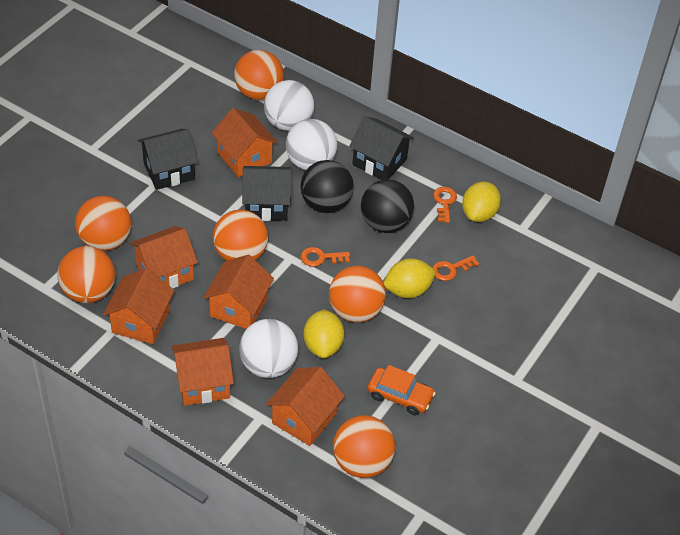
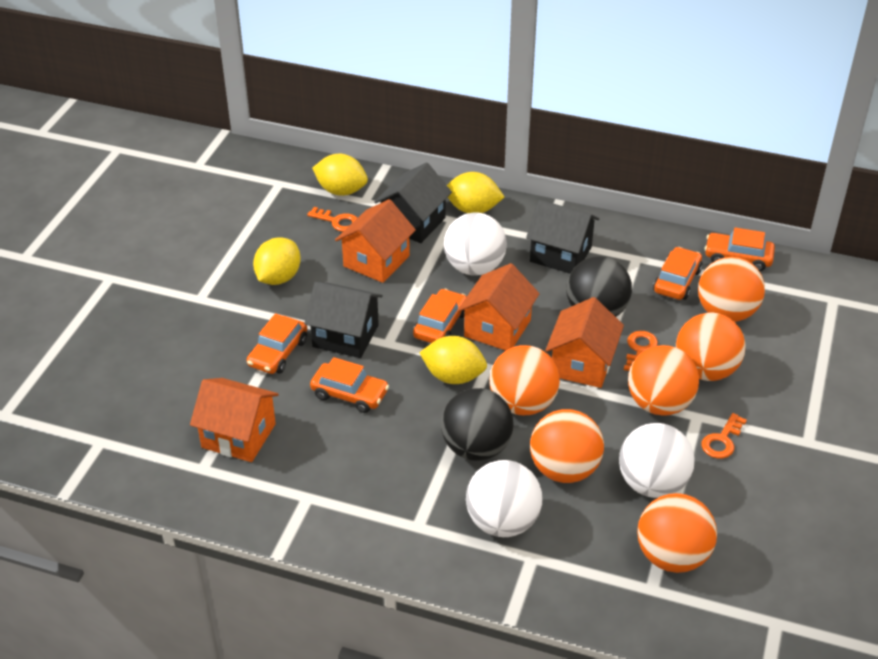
orange car: [367,365,435,415] = 1 -> [247,313,307,374] [310,357,389,413] [413,289,466,343] [653,247,702,300] [705,227,775,271] = 5
orange house: [103,268,175,344] [130,226,198,288] [171,338,234,406] [203,255,274,329] [212,108,278,177] [266,367,345,446] = 6 -> [190,378,279,462] [335,199,416,283] [458,263,540,351] [545,297,624,388] = 4
yellow lemon: [303,309,344,358] [383,258,436,298] [462,182,501,222] = 3 -> [253,237,301,285] [312,154,368,196] [419,336,487,384] [447,172,504,213] = 4

